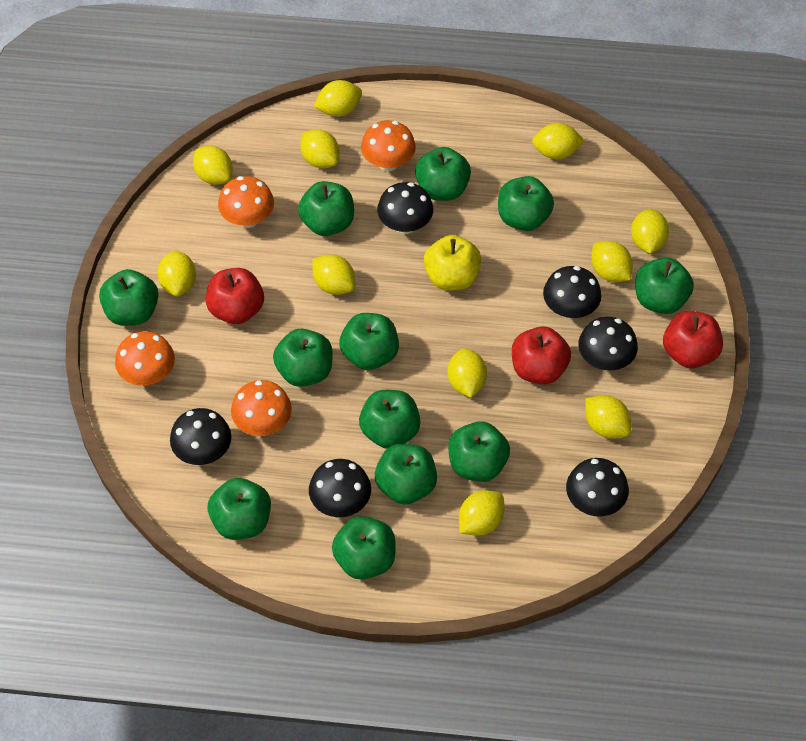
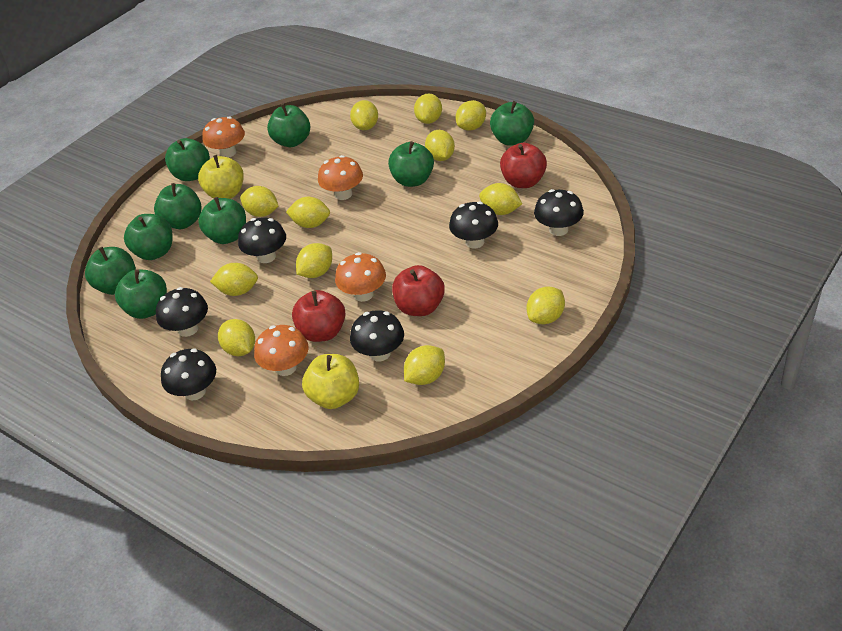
green apple: [99,269,159,326] [208,478,271,540] [273,329,333,387] [298,181,354,236] [332,516,396,580] [340,313,399,370] [359,390,421,449] [375,444,437,505] [415,147,471,201] [448,421,510,482] [498,176,554,231] [635,258,694,314] = 12 -> [85,247,136,295] [115,269,167,319] [124,214,173,260] [154,183,202,229] [165,138,210,181] [198,197,246,244] [267,104,310,147] [388,141,434,187] [490,101,534,146] = 9
yellow apple: [424,235,481,291] = 1 -> [198,155,244,199] [302,354,359,409] = 2
yellow lemon: [157,250,196,296] [193,146,233,185] [300,129,340,168] [312,254,355,295] [314,80,362,117] [447,348,487,398] [459,490,505,536] [532,123,585,159] [585,395,631,439] [591,241,633,282] [631,209,669,254] = 11 -> [210,263,258,296] [218,319,255,356] [240,186,278,217] [286,197,330,228] [296,243,332,278] [350,100,378,130] [404,345,445,385] [414,94,442,124] [425,130,455,161] [456,100,486,131] [479,183,522,215] [527,286,565,324] = 12

